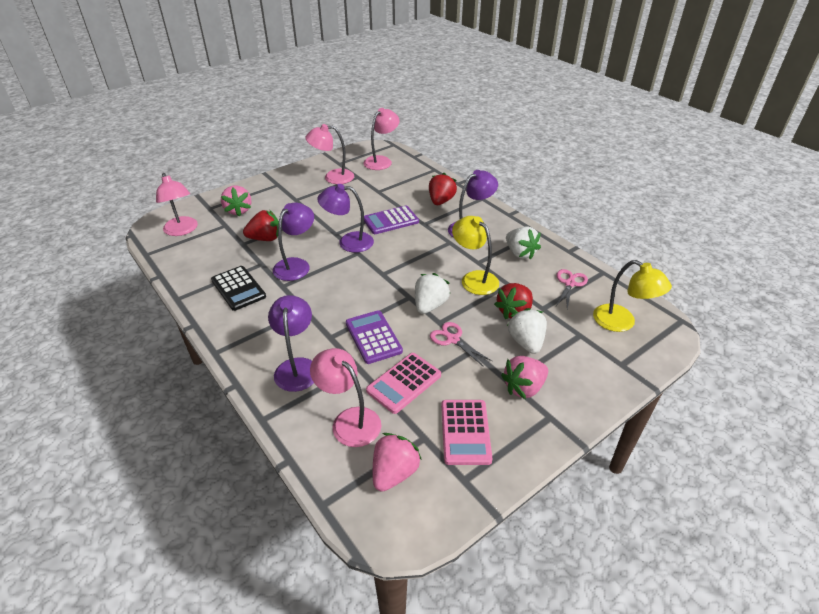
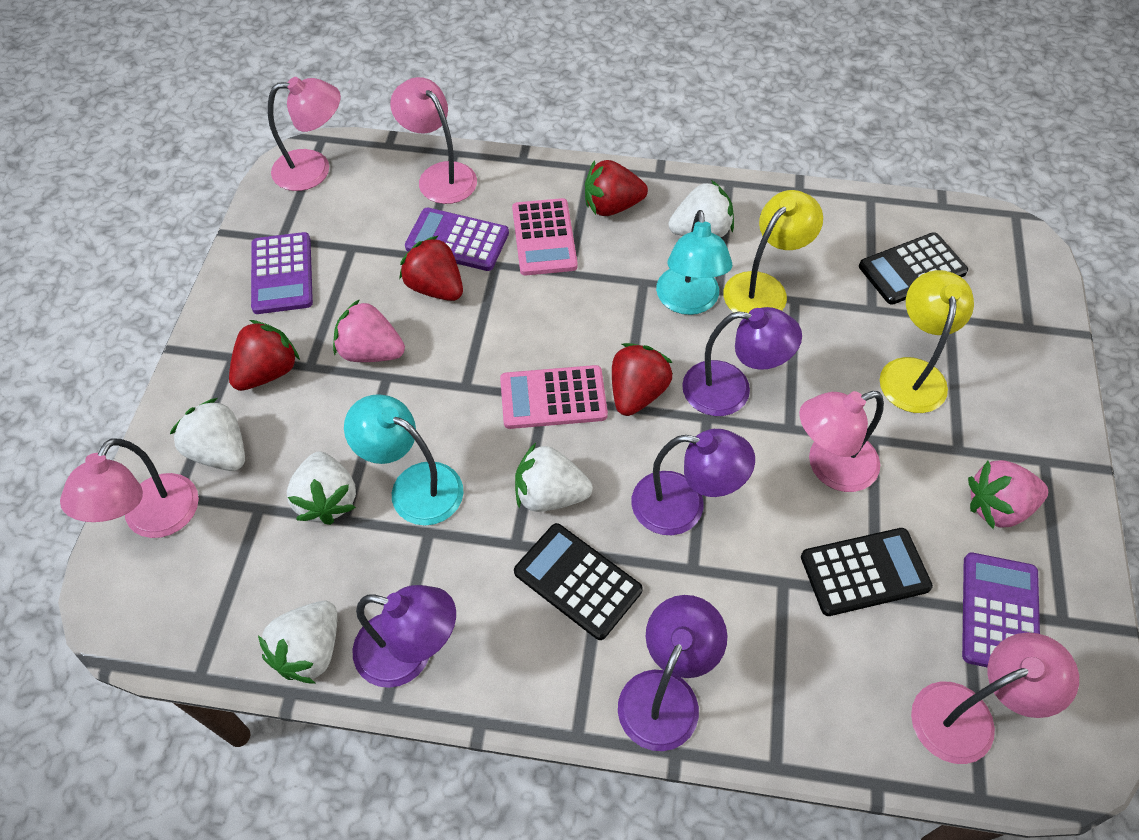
black calculator: [211,266,266,311] = 1 -> [514,523,643,640] [801,528,933,616] [859,232,968,305] = 3
pink lamp: [156,173,198,236] [305,124,354,184] [310,348,381,447] [363,108,399,170] = 4 -> [60,439,199,538] [268,77,341,191] [390,77,477,204] [799,391,884,492] [911,632,1079,764] = 5
pink scissors: [430,322,493,367] [556,269,588,309] = 2 -> none = 0
pink strawberry: [221,186,251,217] [373,433,422,492] [501,356,548,399] = 3 -> [333,299,405,362] [968,460,1048,529] = 2
purple calculator: [346,310,403,364] [364,206,419,234] = 2 -> [251,232,313,314] [405,208,509,271] [962,553,1040,668] = 3
red strawberry: [243,210,279,241] [429,173,457,205] [494,283,533,319] = 3 -> [229,320,300,391] [399,236,463,301] [585,160,648,216] [612,343,673,416] = 4
turquoise lamp: none = 0 -> [344,394,464,525] [656,210,732,315] = 2
white strawberry: [415,273,450,314] [506,226,541,260] [507,308,547,354] = 3 -> [170,398,245,471] [258,601,337,684] [287,451,356,525] [515,443,593,512] [669,180,734,237] = 5

